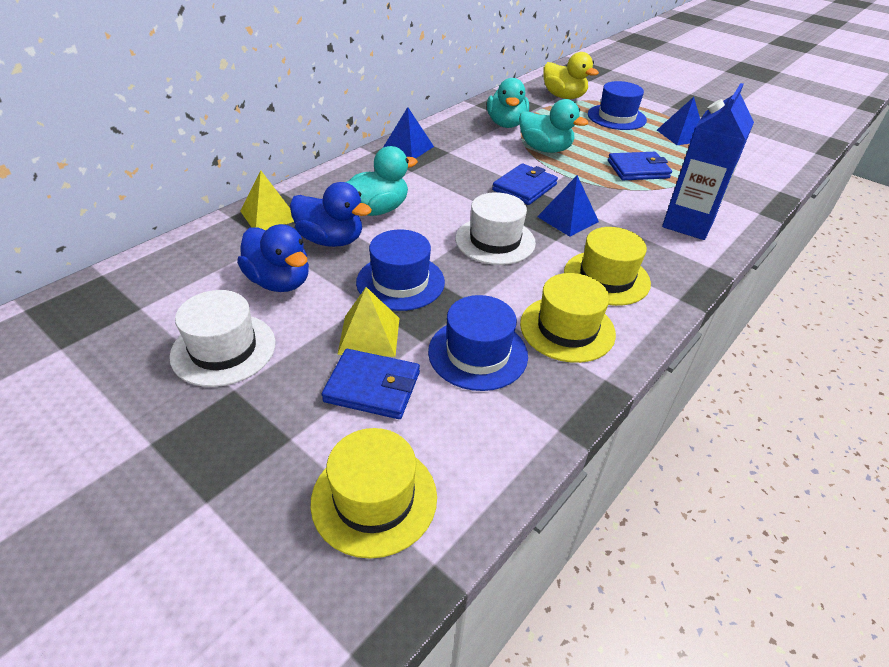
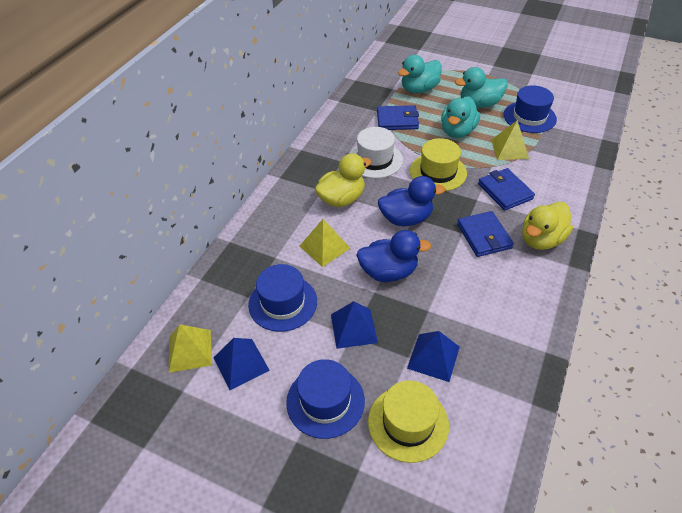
blue carton: [662,83,754,240] = 1 -> none = 0
white hat: [170,290,275,387] [455,192,536,265] = 2 -> [349,127,403,178] = 1
yellow duck: [543,52,599,99] = 1 -> [315,153,371,207] [522,202,573,250] = 2
yellow hat: [310,428,437,559] [520,273,616,363] [564,227,651,306] = 3 -> [368,380,449,463] [410,138,467,191] = 2
yellow pyramid: [240,170,294,230] [337,287,399,357] = 2 -> [169,324,212,373] [299,219,350,267] [491,120,529,160] = 3

